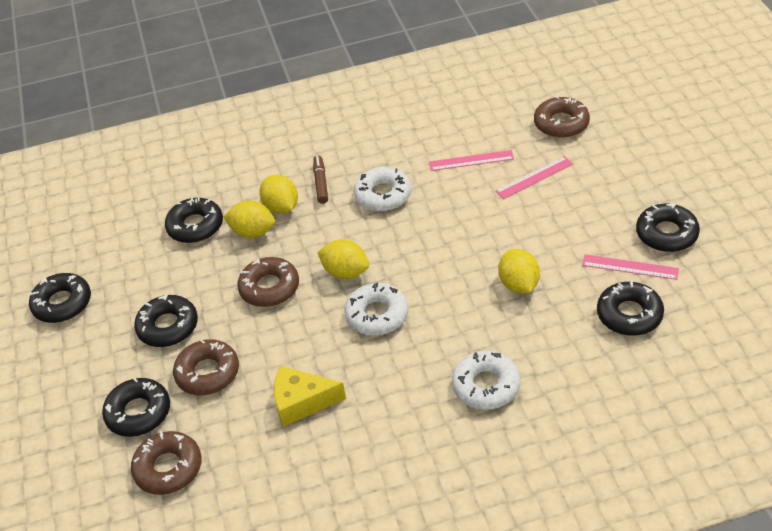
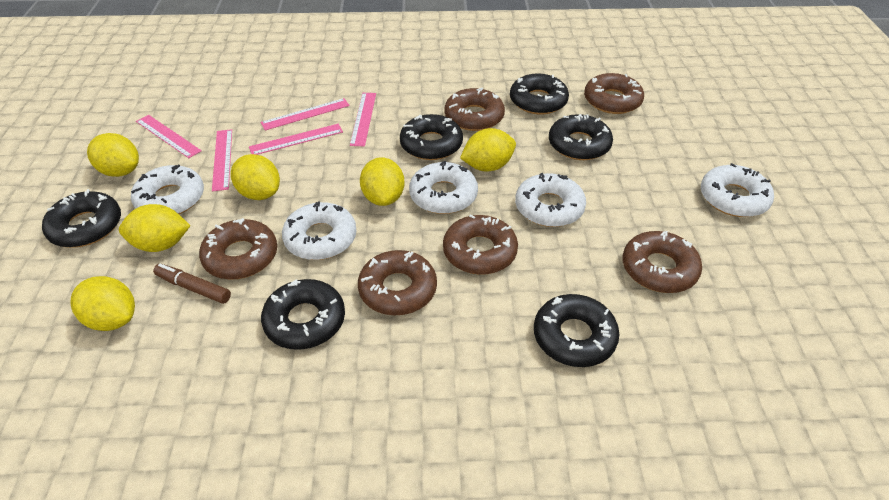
brown donut: [131,431,202,495] [173,339,239,395] [237,257,299,307] [534,96,590,138] = 4 -> [199,218,277,280] [358,250,437,315] [443,214,518,275] [445,88,505,131] [584,73,644,114] [623,231,702,293] = 6
pink ruler: [429,150,514,171] [495,156,573,199] [582,254,679,280] = 3 -> [136,115,202,158] [212,129,232,192] [249,124,343,155] [261,98,350,131] [350,93,376,146] = 5
white donut: [345,282,408,336] [354,167,411,211] [452,351,520,409] = 3 -> [131,165,204,214] [282,201,357,260] [409,161,478,214] [515,173,586,227] [701,163,774,217] = 5
yellow cheese: [274,366,346,427] = 1 -> none = 0
yellow lemon: [223,200,275,238] [259,175,298,214] [317,239,369,279] [498,249,540,293] = 4 -> [70,276,135,331] [87,133,139,177] [119,204,190,252] [231,154,280,200] [360,157,405,206] [460,128,516,171] = 6

